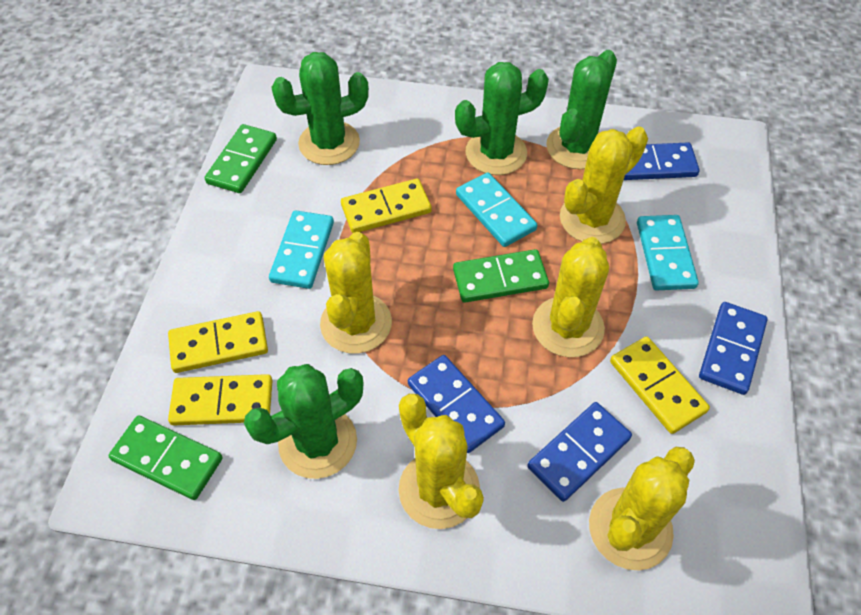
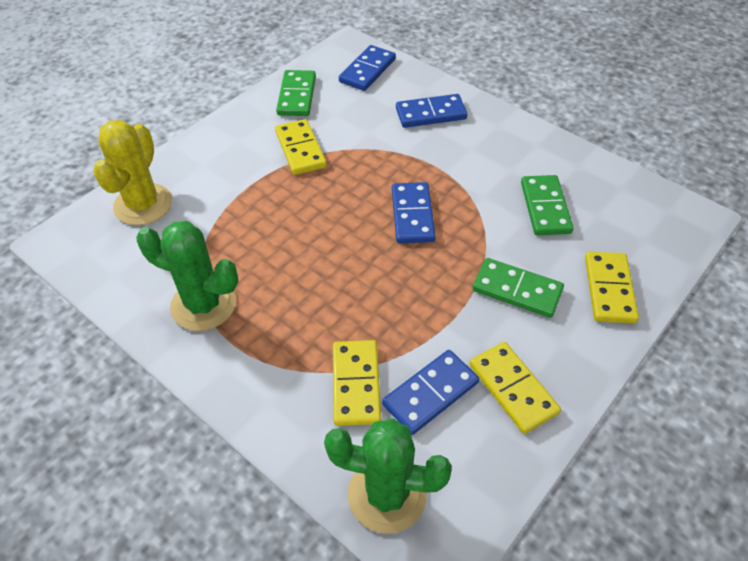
green cactus: [244,364,363,479] [271,52,369,165] [455,62,549,175] [546,50,617,169] = 4 -> [136,221,239,331] [324,418,452,534] = 2
turquoise domino: [269,210,334,289] [456,172,537,247] [637,215,699,291] = 3 -> none = 0
yellow cactus: [320,232,392,354] [399,394,484,529] [532,237,609,357] [560,126,648,244] [589,447,695,571] = 5 -> [93,120,172,225] = 1

